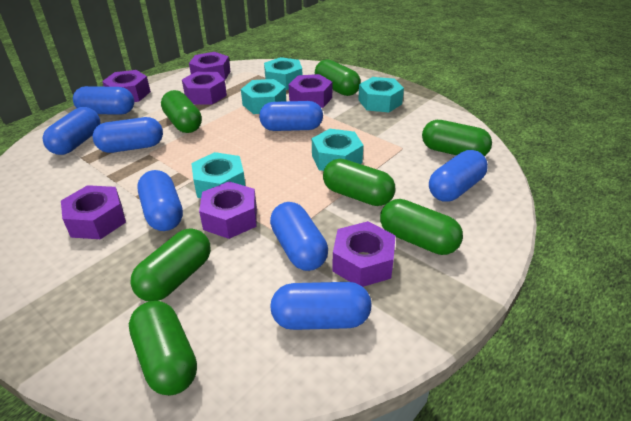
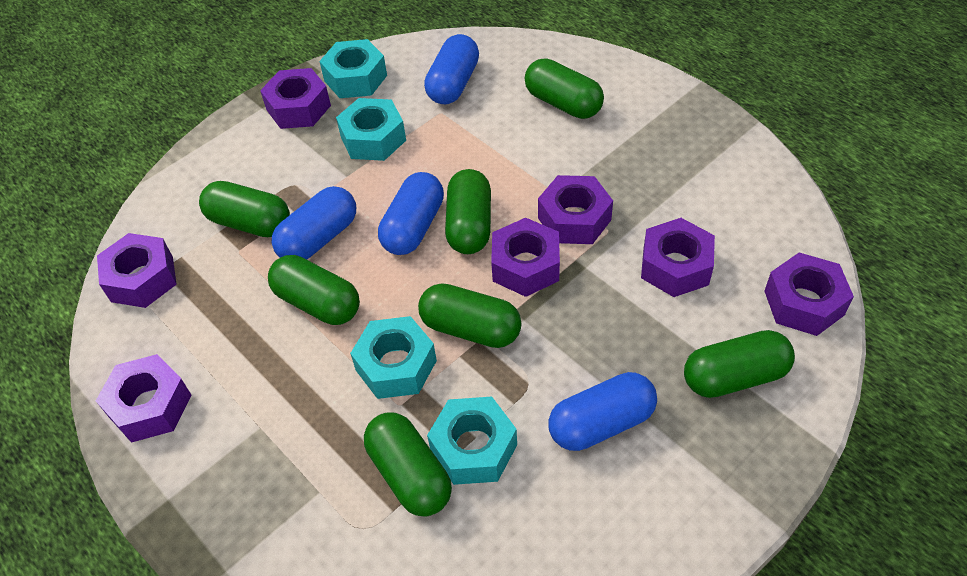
blue capsule: [43,107,101,155] [73,86,134,115] [93,117,163,153] [137,170,183,231] [259,101,323,131] [270,202,328,271] [270,282,372,330] [429,150,488,202] = 8 -> [272,186,356,260] [378,172,444,255] [424,34,479,104] [548,372,657,451] = 4
turquoise nut: [191,152,245,198] [241,79,286,114] [264,57,302,90] [312,129,363,171] [358,77,404,112] = 5 -> [319,39,387,98] [336,98,406,161] [350,316,437,399] [427,396,517,485] = 4

